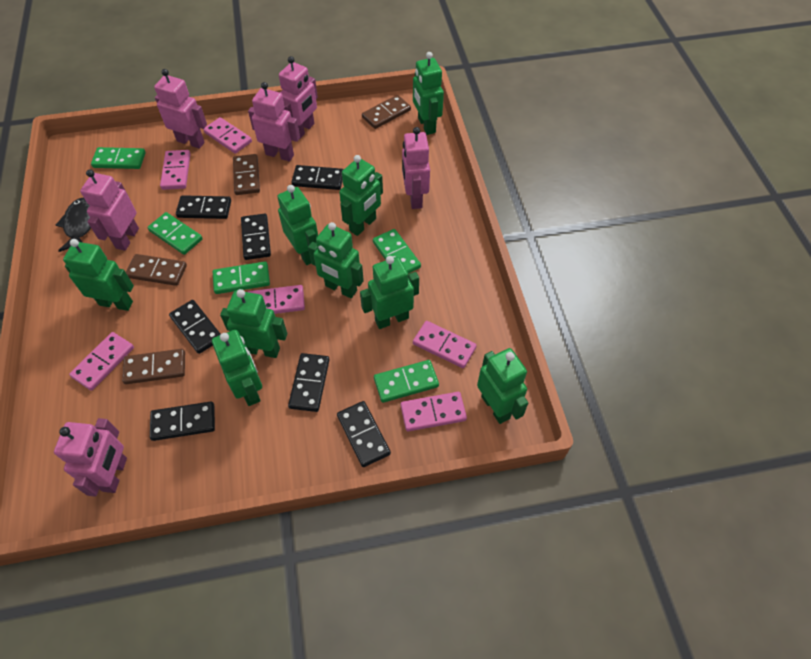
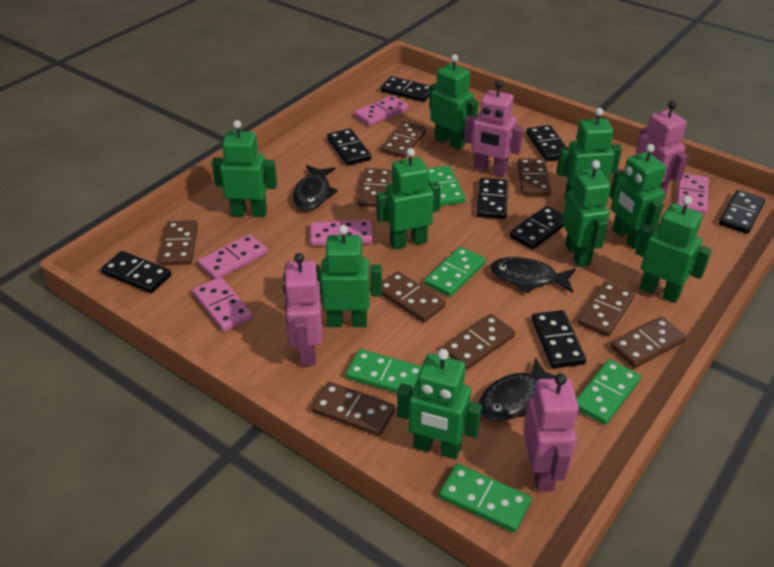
black domino: [150,401,215,441] [169,300,221,354] [176,195,231,219] [241,214,271,260] [288,353,329,412] [291,165,344,190] [337,401,391,467] = 7 -> [101,251,171,293] [327,128,371,166] [380,76,430,102] [476,178,508,219] [509,206,564,250] [526,125,566,161] [532,310,586,368] [719,190,765,234] = 8
black fish: [56,198,91,252] = 1 -> [293,165,338,211] [479,357,555,421] [490,257,576,293] = 3
brown domino: [122,349,185,384] [126,254,187,286] [233,154,260,195] [362,95,411,129] = 4 -> [159,220,198,266] [312,382,395,436] [357,168,392,207] [381,122,426,158] [382,271,446,322] [443,314,515,370] [517,158,551,196] [578,281,635,337] [610,317,686,368] = 9
pink domino: [69,332,134,391] [160,150,190,190] [203,117,252,154] [248,285,305,314] [401,392,467,432] [413,321,477,368] = 6 -> [192,277,253,331] [198,234,267,279] [310,220,373,246] [354,95,408,126] [676,173,709,215] = 5
pink robot: [54,418,127,496] [80,169,139,251] [154,69,207,149] [248,82,300,161] [279,56,318,139] [402,127,430,209] = 6 -> [283,253,323,366] [464,80,524,177] [523,373,579,492] [636,101,688,199] = 4

